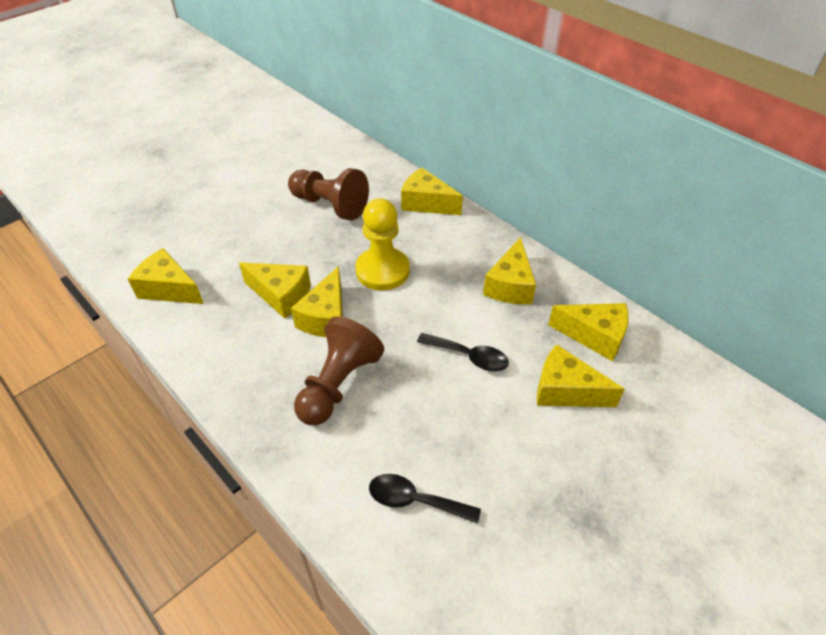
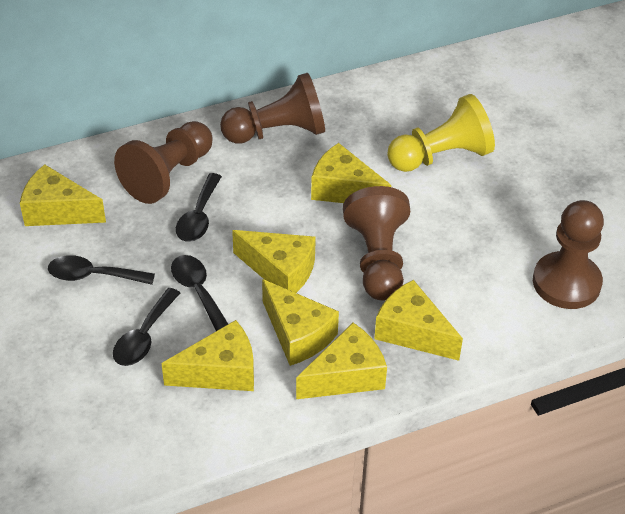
black spoon: [369,474,481,524] [417,333,509,371] = 2 -> [48,255,155,285] [113,288,180,366] [171,255,228,331] [176,173,222,242] = 4
brown pawn: [288,168,369,221] [294,316,384,425] = 2 -> [114,121,213,204] [220,73,325,144] [343,186,410,301] [533,200,604,309] = 4

